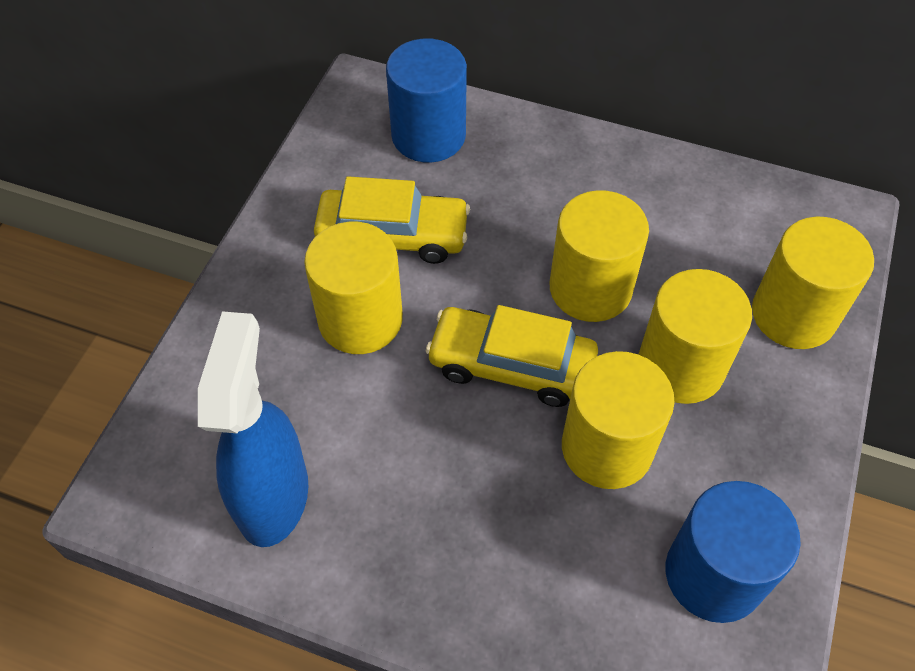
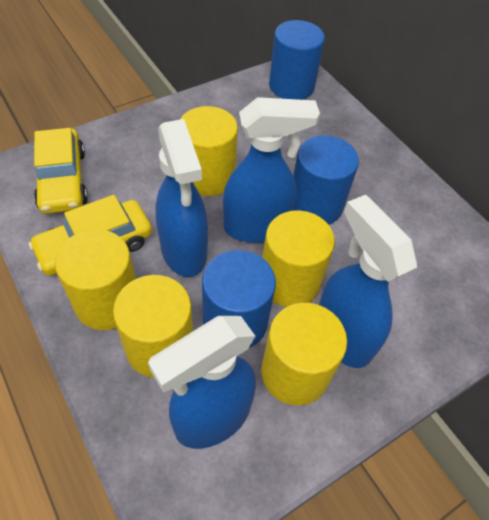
blue cylinder: [386,38,467,163] [666,481,801,623] = 2 -> [202,250,276,348] [269,20,325,100] [293,135,359,225] = 3
blue spray bottle: [198,311,308,547] = 1 -> [148,316,256,449] [156,119,208,277] [223,97,320,243] [319,195,417,368] = 4

